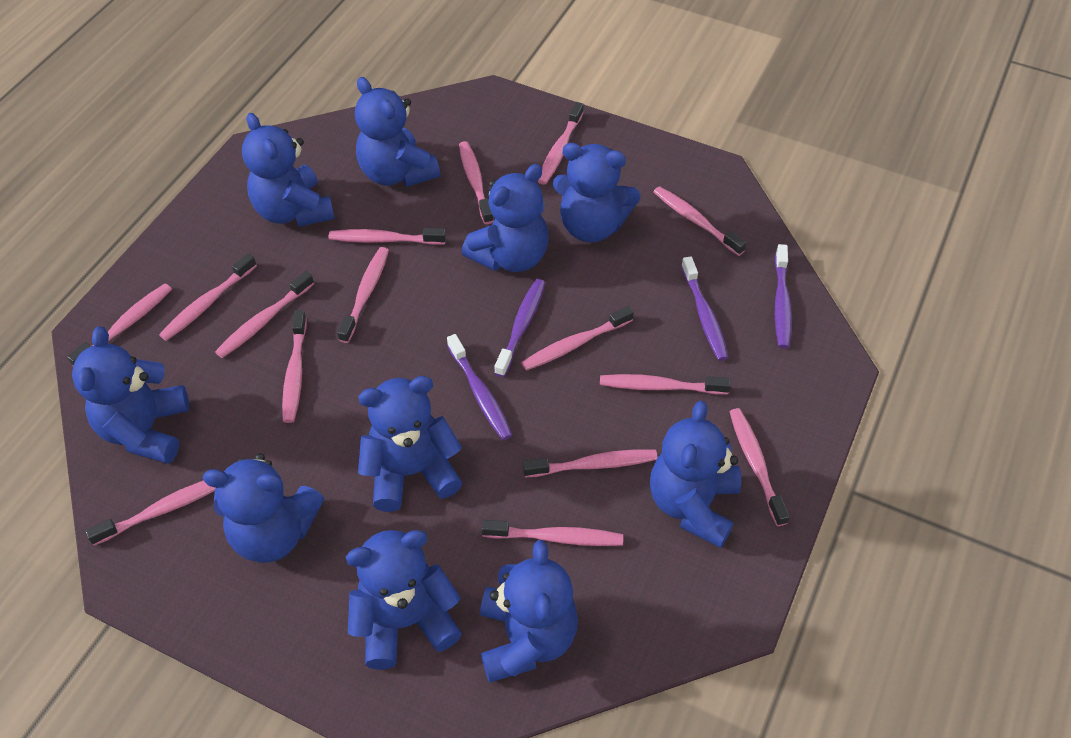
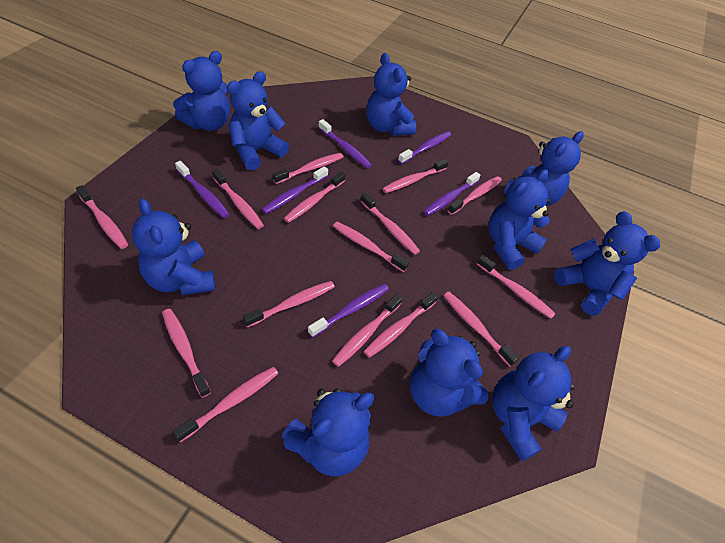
purple toothbrush: [447,334,513,440] [494,279,545,377] [681,256,728,361] [775,244,792,348] = 4 -> [175,161,230,218] [262,166,328,214] [308,283,389,338] [318,119,372,168] [398,131,451,164] [424,172,481,216] = 6

